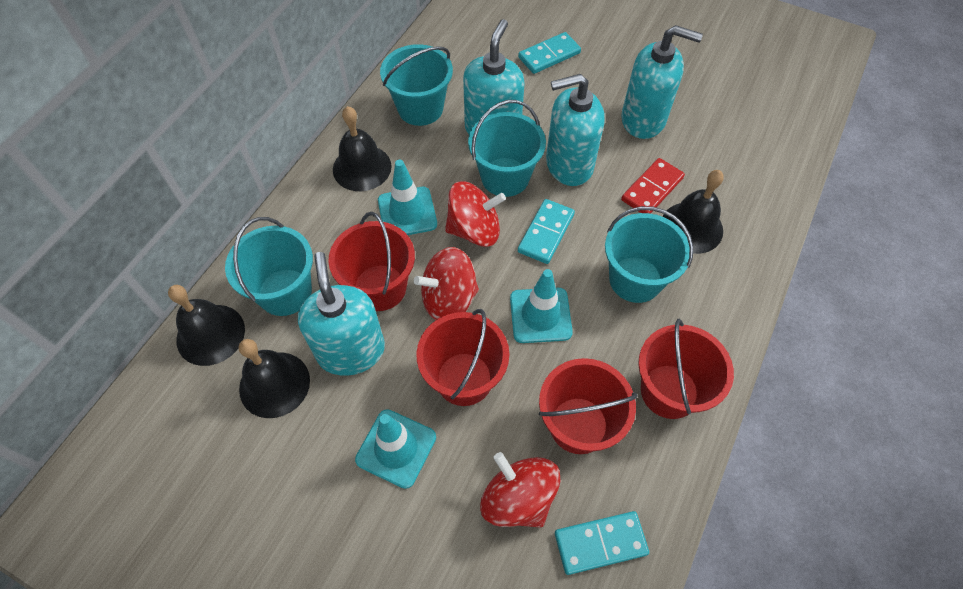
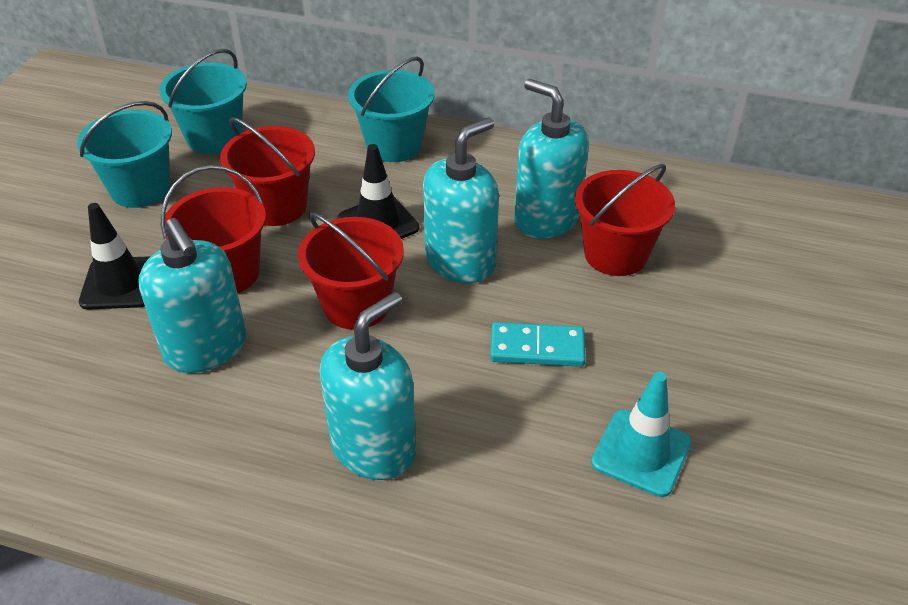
black bell: [168,285,245,366] [239,339,310,418] [333,106,392,191] [663,170,724,254] = 4 -> none = 0
black traffic cone: none = 0 -> [79,203,151,310] [338,144,419,239] = 2
red domino: [621,158,685,214] = 1 -> none = 0
red spinning top: [414,247,479,320] [445,181,506,247] [480,452,561,528] = 3 -> none = 0
turquoise bucket: [225,217,313,316] [380,44,453,126] [468,100,546,197] [605,206,693,303] = 4 -> [77,101,172,208] [159,49,247,154] [348,56,435,162] = 3
turquoise domino: [518,32,581,74] [518,199,575,264] [555,511,649,575] = 3 -> [490,322,586,367] = 1
turquoise traffic cone: [355,409,436,489] [378,160,437,235] [510,269,573,343] = 3 -> [591,372,692,497] = 1

